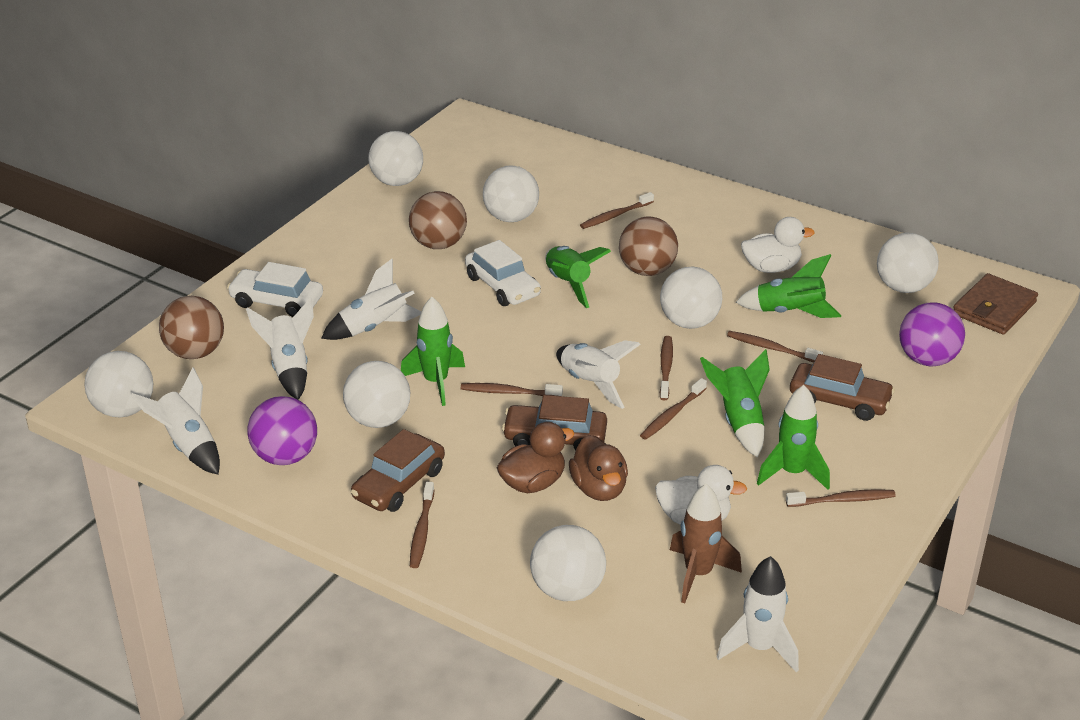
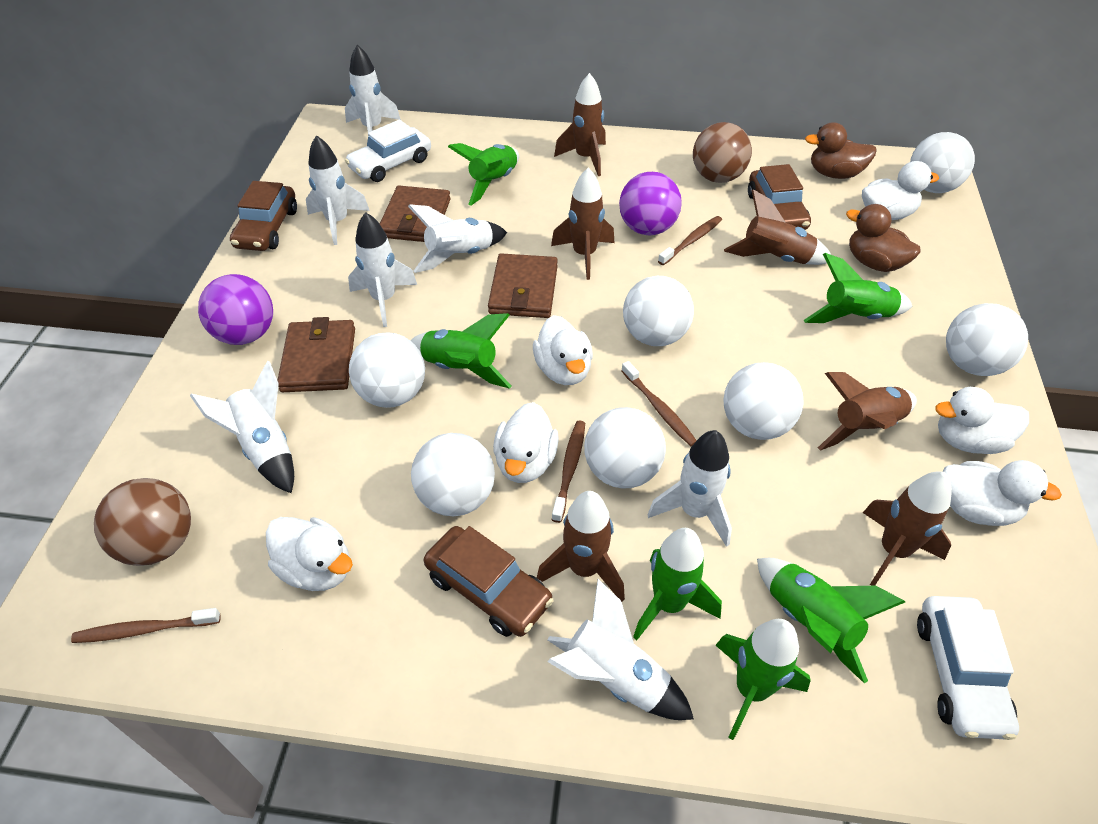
brown ball: [159,296,224,359] [409,191,467,249] [619,217,678,276] = 3 -> [94,478,191,566] [693,122,752,183] = 2
brown rocket: [670,484,742,603] = 1 -> [537,491,625,602] [551,168,614,280] [554,73,606,176] [724,189,831,265] [818,372,917,451] [863,471,952,586] = 6
brown toothbrush: [410,482,434,568] [461,383,563,396] [580,192,654,229] [640,378,707,440] [660,336,673,400] [727,331,823,362] [786,489,896,507] = 7 -> [71,608,221,643] [552,420,585,523] [622,361,697,446] [658,216,722,265] = 4
brown wallet: [954,273,1038,335] = 1 -> [277,317,355,392] [380,186,451,242] [488,253,558,318] = 3
green rocket: [401,297,465,406] [545,246,611,308] [700,349,770,458] [735,254,841,318] [757,385,830,490] = 5 -> [411,313,512,389] [448,143,519,206] [633,528,722,640] [716,619,811,740] [757,558,905,684] [804,253,912,323] = 6
white duck: [655,465,747,525] [741,217,815,273] = 2 -> [266,517,353,591] [493,402,559,483] [533,315,593,385] [862,161,939,220] [935,387,1029,454] [943,460,1062,526] = 6
white rocket: [130,368,220,474] [246,297,314,400] [321,259,422,340] [556,340,641,409] [717,556,799,672] = 5 -> [190,361,294,493] [306,135,370,245] [345,45,401,136] [348,212,417,327] [408,204,507,273] [547,579,694,720] [647,430,732,547] = 7

